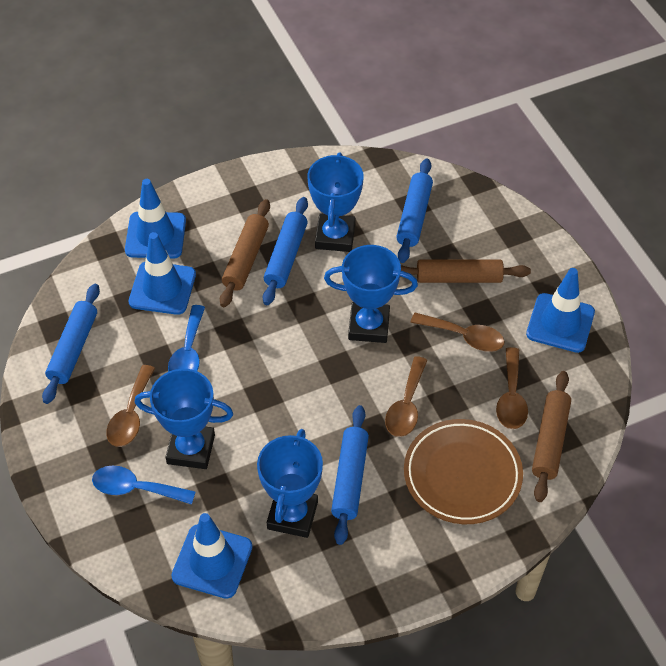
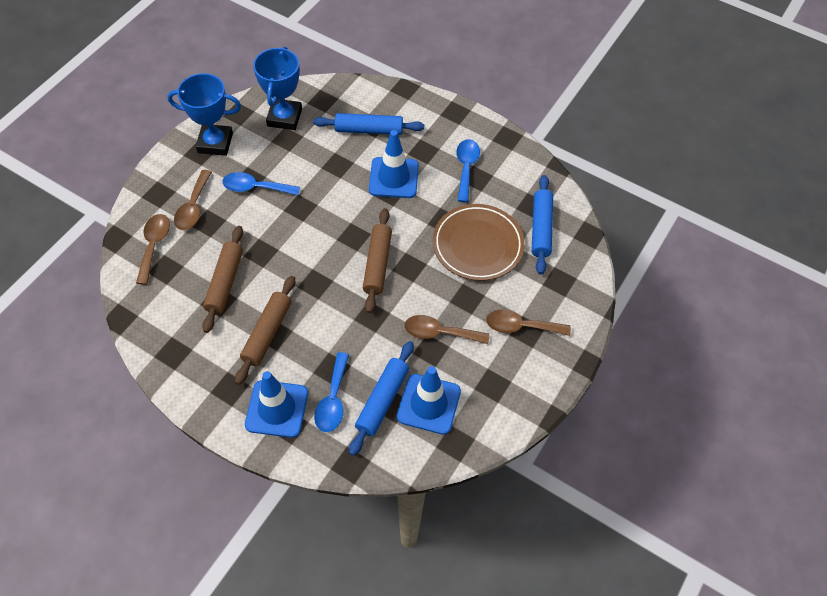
blue rolling pin: [42,284,100,404] [263,197,308,305] [331,405,369,545] [396,158,433,263] = 4 -> [313,113,424,135] [349,341,414,456] [531,175,553,275] = 3
blue spoon: [92,466,196,504] [168,305,205,372] = 2 -> [222,172,300,196] [314,352,349,432] [456,139,480,202] = 3
blue traffic cone: [125,179,186,259] [129,232,196,315] [171,513,253,599] [526,268,595,353] = 4 -> [245,371,308,438] [369,130,419,198] [397,366,461,435] = 3
blue trophy: [135,369,233,469] [257,429,323,538] [308,153,364,252] [324,245,418,343] = 4 -> [168,73,241,156] [253,47,302,130] = 2

